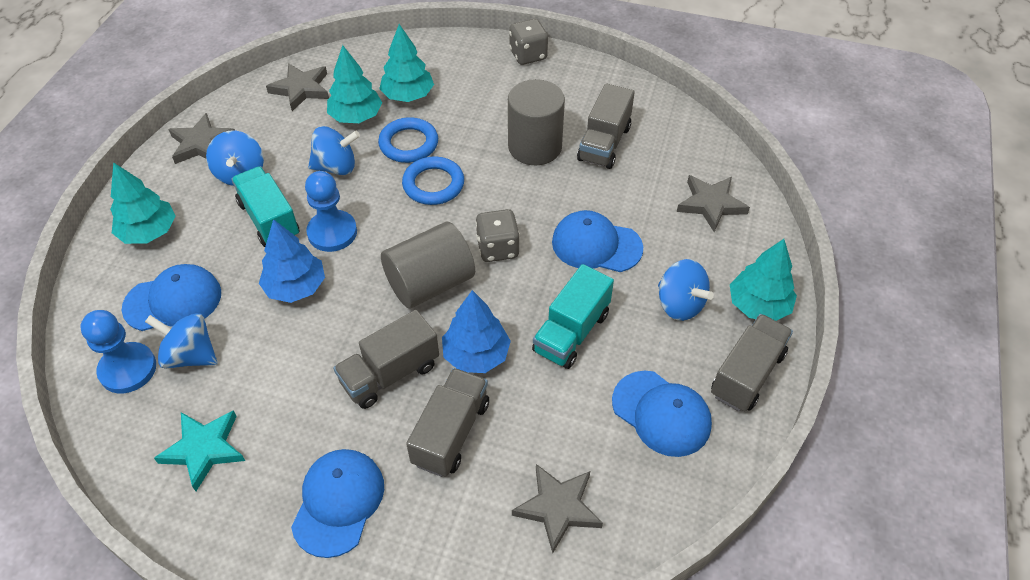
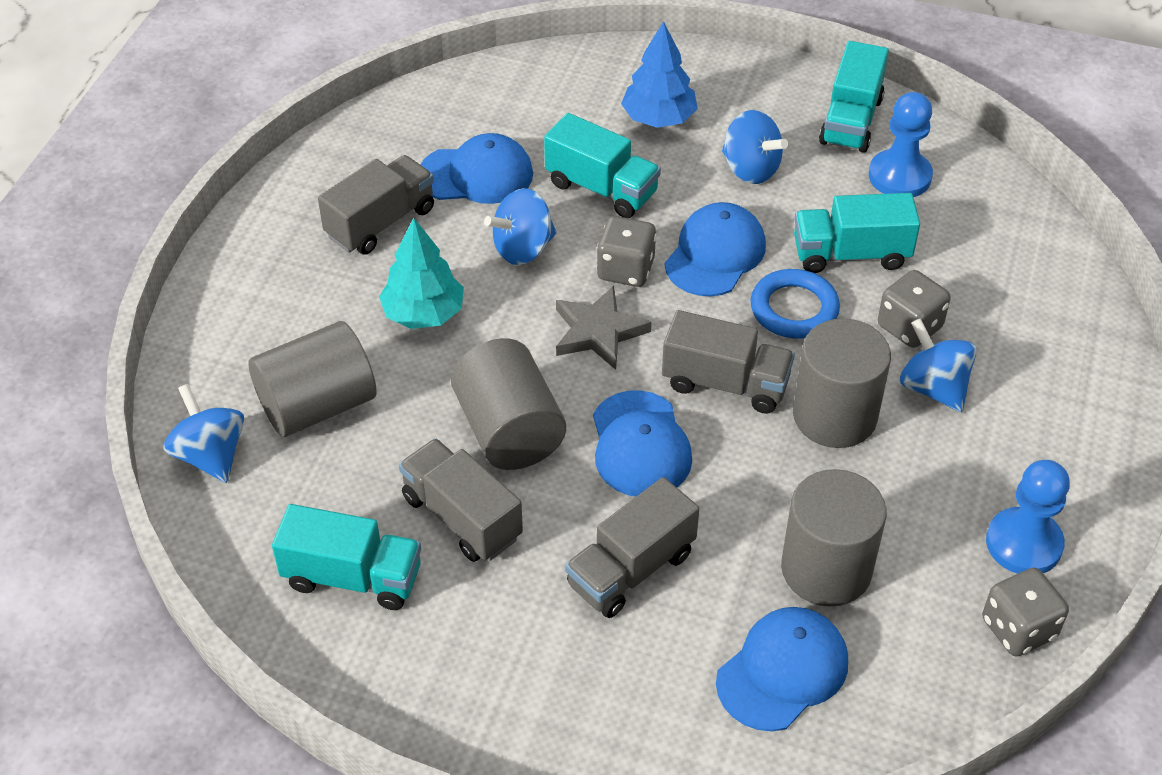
blue ring: [378,117,438,163] [402,157,464,205] = 2 -> [751,269,840,339] = 1
blue tree: [259,219,325,303] [442,290,511,373] = 2 -> [621,21,698,128] = 1
grey cylinder: [381,222,475,308] [508,79,565,165] = 2 -> [248,321,376,437] [451,338,566,470] [781,469,887,607] [793,318,891,448] = 4
grey dice: [476,209,520,262] [509,19,548,65] = 2 -> [597,216,656,287] [878,270,951,348] [982,568,1069,656] = 3
grey star: [168,113,235,164] [266,63,329,111] [512,464,603,553] [677,175,750,232] = 4 -> [556,286,652,370] = 1
turquoise star: [154,410,245,491] = 1 -> none = 0
turquoise tree: [110,162,176,244] [327,45,382,123] [379,24,434,102] [730,239,797,321] = 4 -> [379,218,464,329] = 1
turquoise truck: [231,166,299,247] [532,264,614,369] = 2 -> [272,504,421,610] [544,113,661,218] [794,193,920,273] [819,41,889,153] = 4

